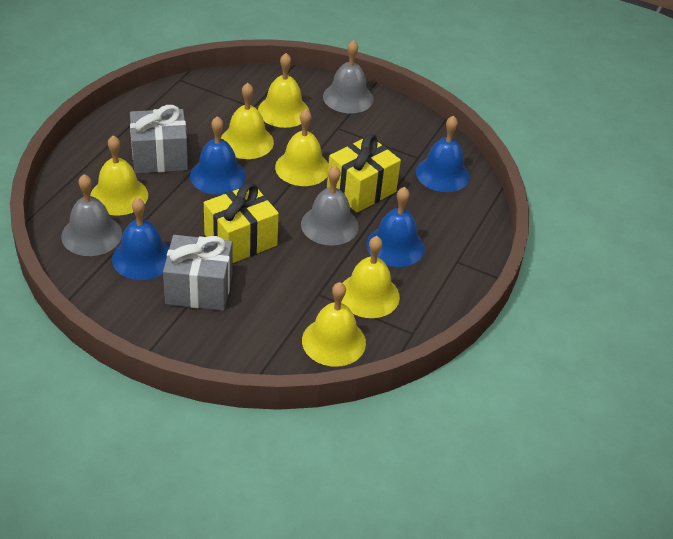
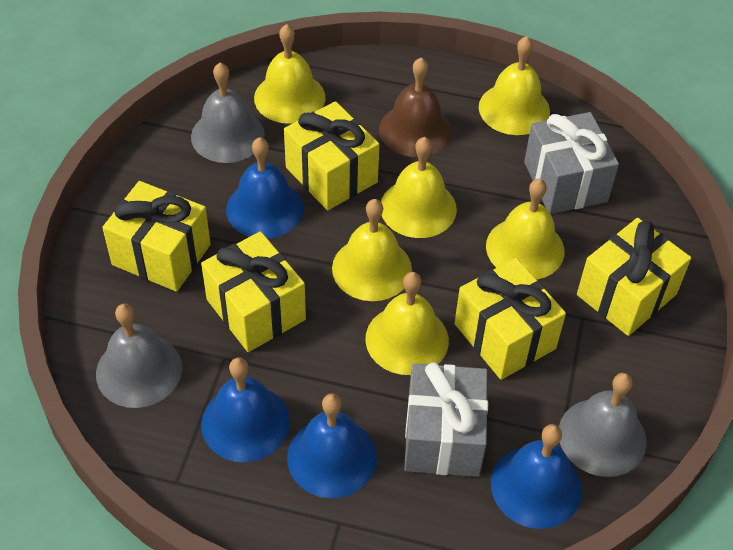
brown bell: none = 0 -> [379,57,452,157] = 1
yellow gift: [204,183,279,263] [327,134,401,213] = 2 -> [102,181,211,292] [201,231,306,352] [284,101,380,210] [455,258,566,380] [577,218,691,336] = 5

